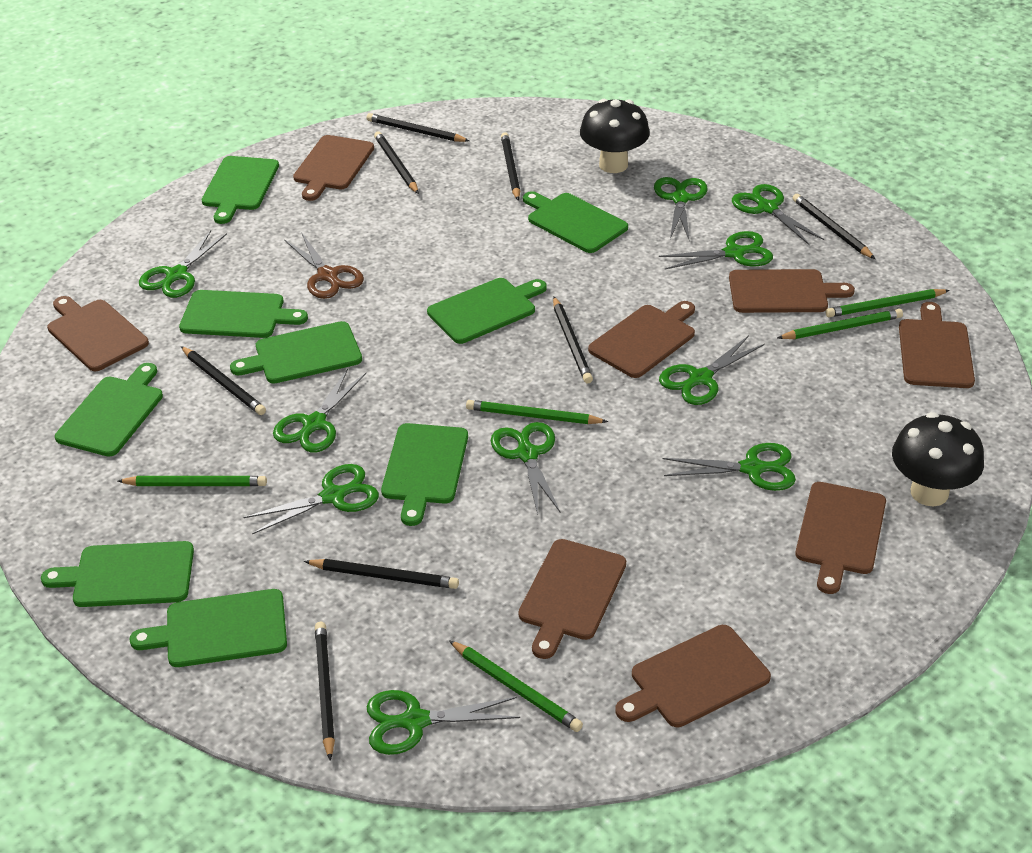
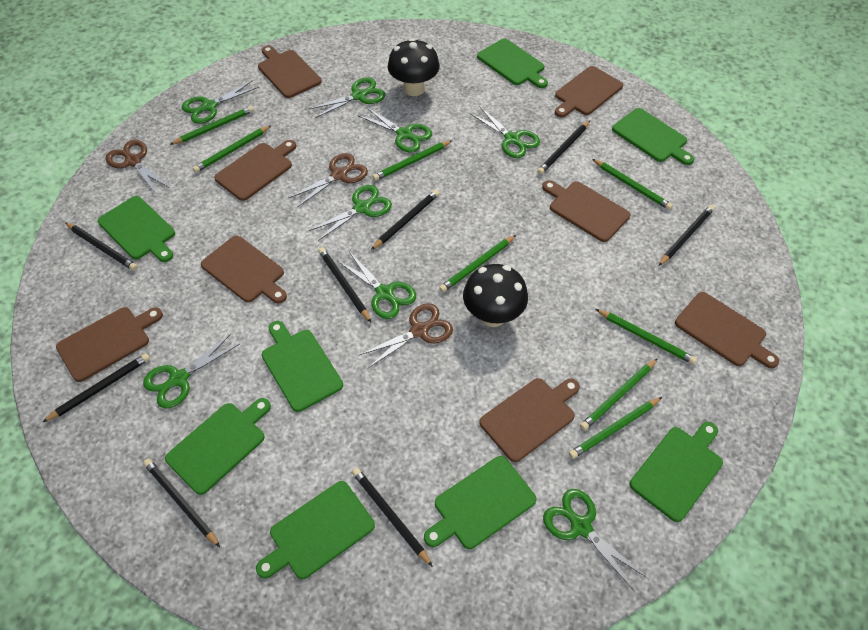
brown scissors: [284,232,364,299] = 1 -> [105,140,170,195] [288,153,368,207] [359,303,453,368] = 3
green cutting board: [41,541,194,607] [55,363,163,457] [129,589,287,667] [179,290,308,338] [202,156,279,224] [230,321,362,383] [381,423,468,526] [427,278,547,344] [523,191,628,253] = 9 -> [98,196,175,262] [165,398,271,495] [256,481,375,579] [262,321,343,412] [424,456,537,549] [477,38,548,88] [612,108,694,165] [630,422,723,522] = 8
green pencil: [118,476,267,486] [449,640,583,732] [466,400,608,424] [777,309,903,339] [826,289,950,317] = 5 -> [170,106,254,145] [193,125,271,173] [372,140,453,181] [439,235,516,292] [569,397,662,459] [580,358,658,431] [592,159,673,210] [596,309,697,365] = 8
green scissors: [139,230,227,298] [243,464,379,534] [273,368,366,452] [367,690,520,755] [491,422,561,515] [654,177,708,239] [659,231,773,270] [659,335,765,405] [663,443,796,491] [732,184,824,245] = 10 -> [143,334,241,408] [182,81,259,124] [309,77,386,118] [309,185,392,241] [338,253,416,319] [357,107,432,153] [470,106,540,158] [543,489,647,592] = 8

